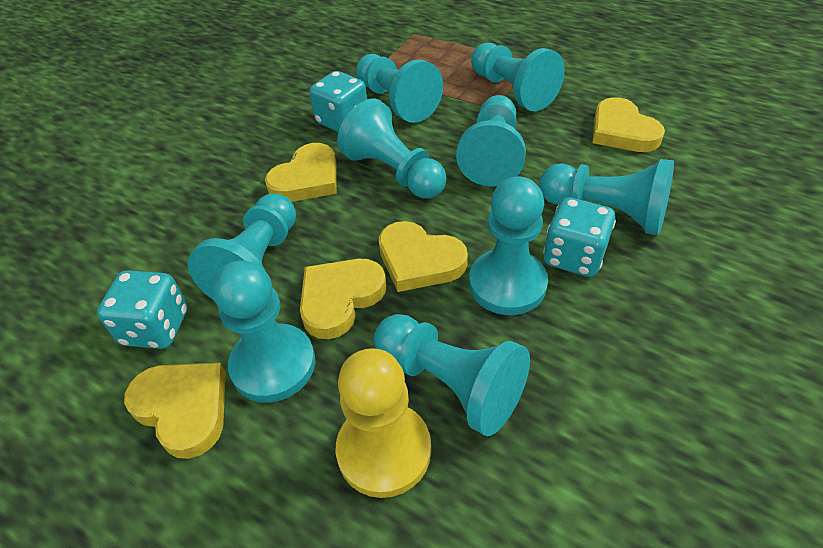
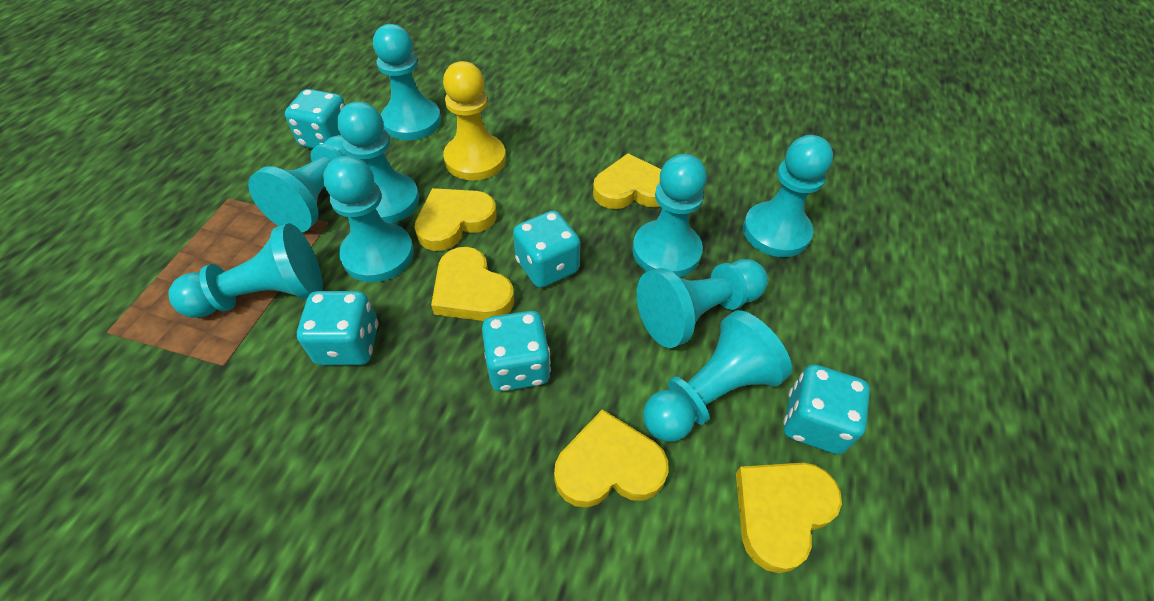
turquoise dice: [97,270,188,349] [309,71,367,132] [543,197,616,277] = 3 -> [285,89,345,149] [297,291,378,365] [482,311,551,391] [513,210,581,288] [783,364,870,454] = 5

